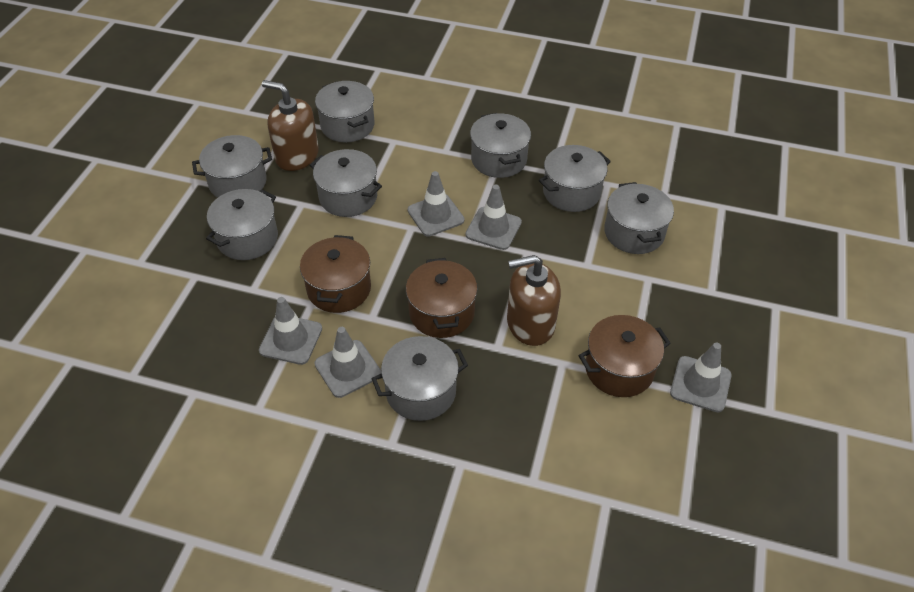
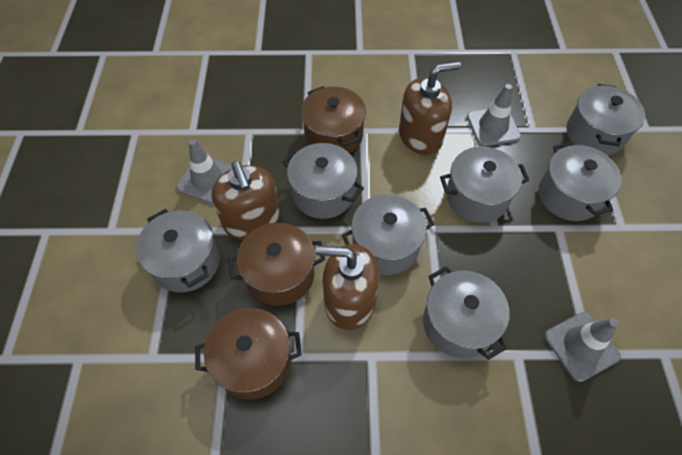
brown soap dispenser: [262,80,319,171] [507,255,561,346] = 2 -> [211,161,280,240] [316,244,379,330] [399,61,461,155] = 3
grey pot: [192,135,272,198] [206,189,278,260] [310,149,382,217] [315,81,374,142] [371,336,468,421] [470,113,531,178] [539,145,611,212] [604,182,674,254] = 8 -> [136,209,220,292] [282,143,364,219] [342,194,435,275] [423,266,510,360] [440,146,529,223] [538,142,622,221] [566,84,645,156] = 7
grey traffic cone: [259,297,322,365] [314,327,381,398] [407,171,465,237] [465,185,522,250] [670,342,732,412] = 5 -> [176,139,232,204] [467,84,521,147] [544,312,621,382] = 3

